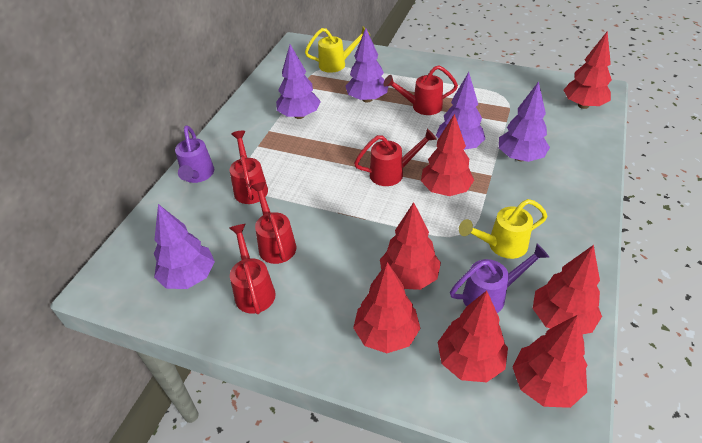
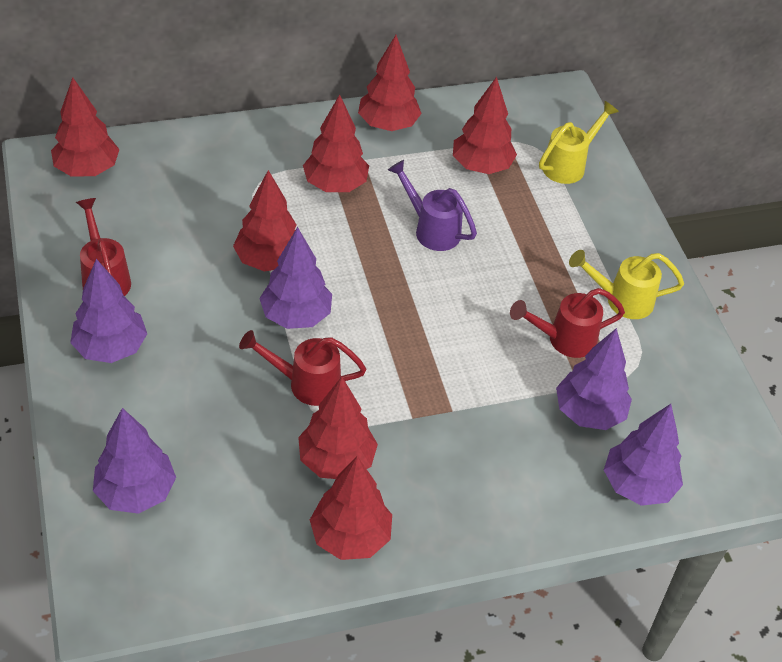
purple watering can: [175,125,214,183] [450,244,549,313] = 2 -> [388,160,477,251] = 1
red watering can: [229,224,276,314] [230,131,268,204] [250,182,296,264] [354,129,437,186] [384,65,458,115] = 5 -> [76,198,131,296] [239,330,366,406] [510,288,625,358] = 3

